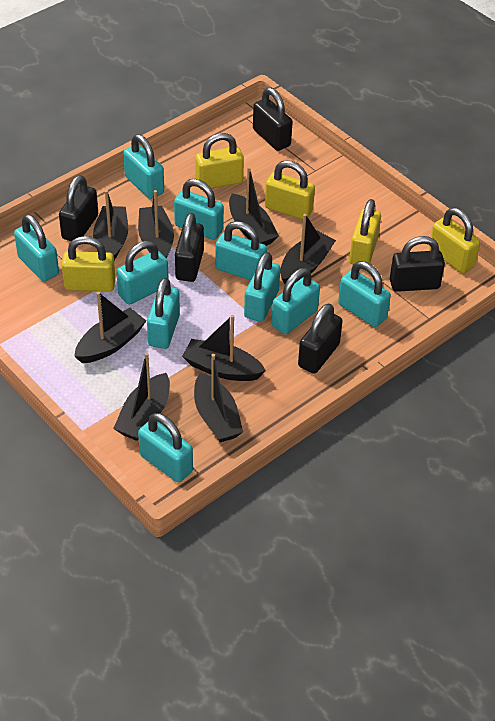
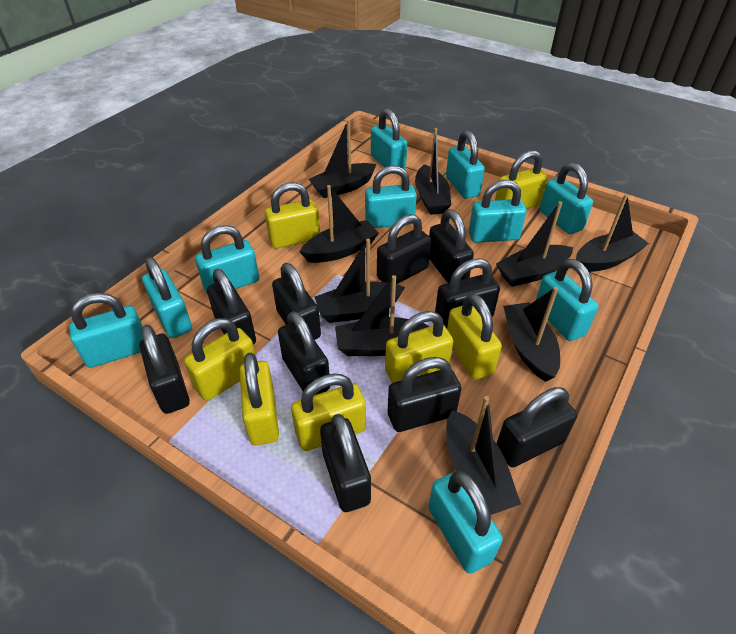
black boat: [74,292,146,363] [93,190,128,260] [113,353,170,441] [138,190,174,258] [182,315,266,381] [194,354,243,443] [229,167,279,246] [280,214,336,284] = 8 -> [300,185,379,263] [309,120,377,198] [315,239,405,323] [335,275,430,356] [415,128,451,215] [446,396,521,515] [496,201,573,287] [503,287,560,382] [576,194,649,272] = 9
black padlock: [59,175,98,241] [175,213,204,282] [253,88,293,151] [298,303,343,374] [390,236,445,292] = 5 -> [139,325,190,414] [207,268,256,344] [272,263,321,340] [278,311,330,395] [320,414,371,512] [377,214,431,284] [388,357,461,432] [429,209,474,283] [435,258,500,329] [496,387,577,467] = 10
yellow padlock: [62,236,115,292] [195,133,244,190] [265,160,315,220] [349,199,381,264] [429,208,480,273] = 5 -> [184,318,256,401] [239,353,279,446] [265,182,320,249] [291,374,366,451] [385,311,453,383] [447,294,502,380] [495,150,548,209] = 7

